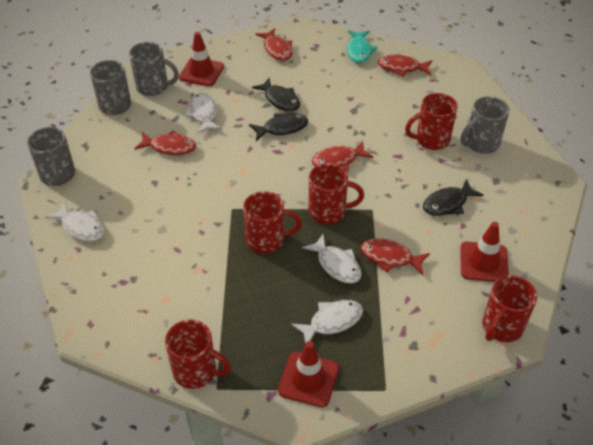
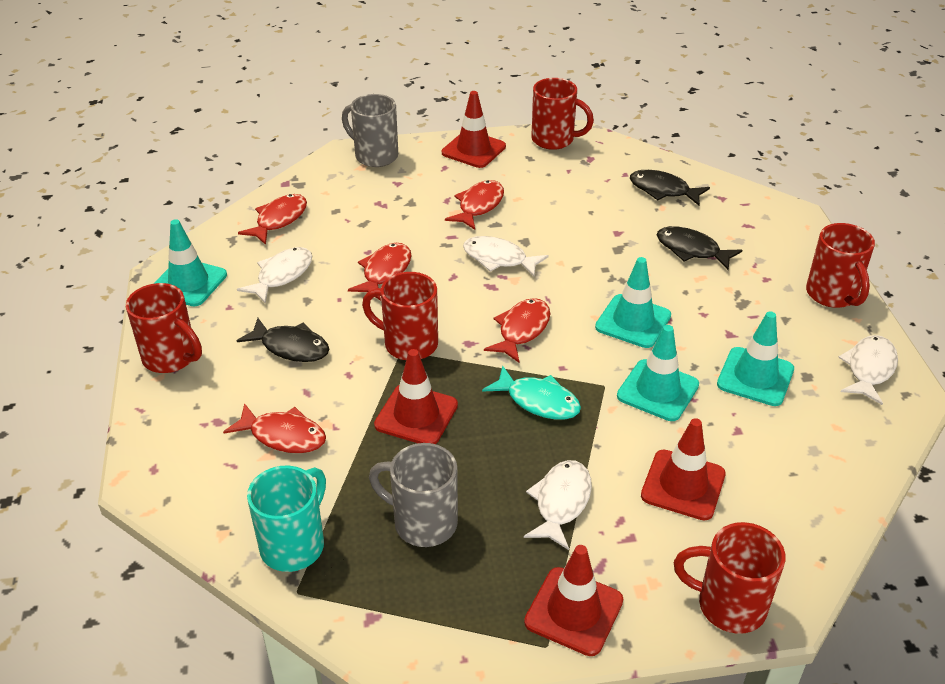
grey mug: [27,127,75,186] [90,60,131,115] [129,42,179,96] [461,96,509,154] = 4 -> [342,94,398,167] [369,443,458,547] = 2
red traffic cone: [179,32,224,86] [278,341,339,408] [460,222,509,282] = 3 -> [374,349,458,444] [442,91,506,168] [524,545,623,656] [641,418,726,521] = 4
turquoise mug: none = 0 -> [247,466,326,572] = 1
turquoise traffic cone: none = 0 -> [153,219,227,306] [595,257,671,348] [617,325,699,421] [717,311,794,406] = 4

